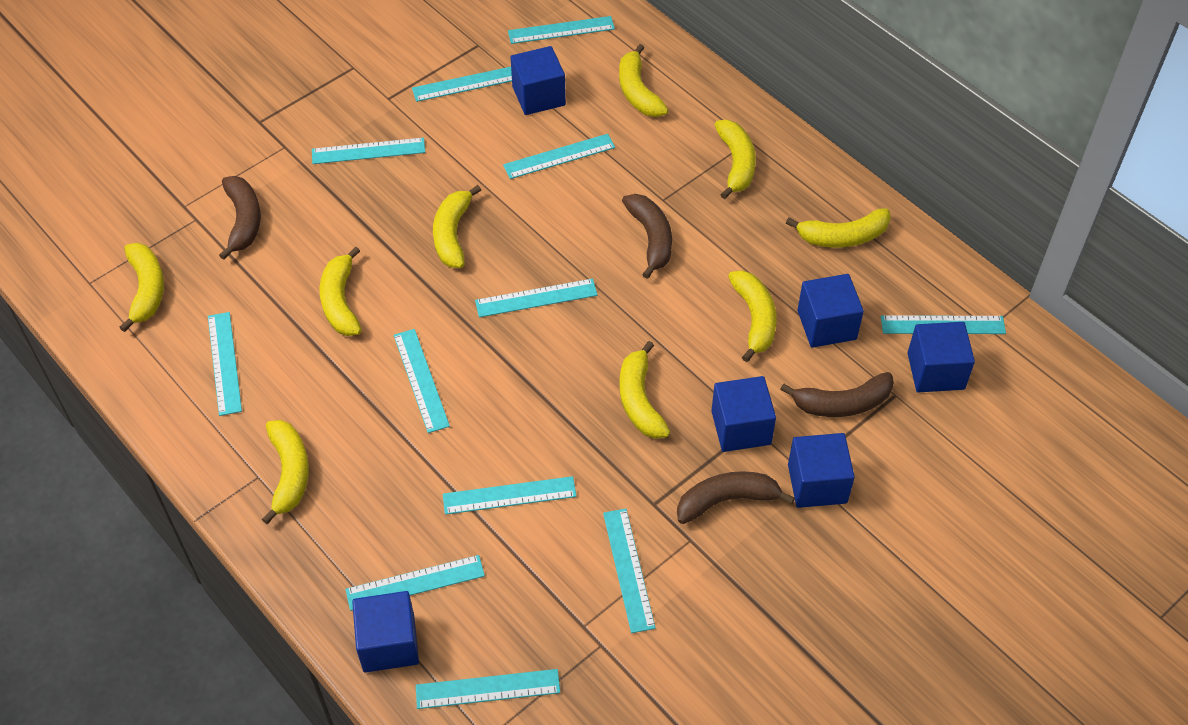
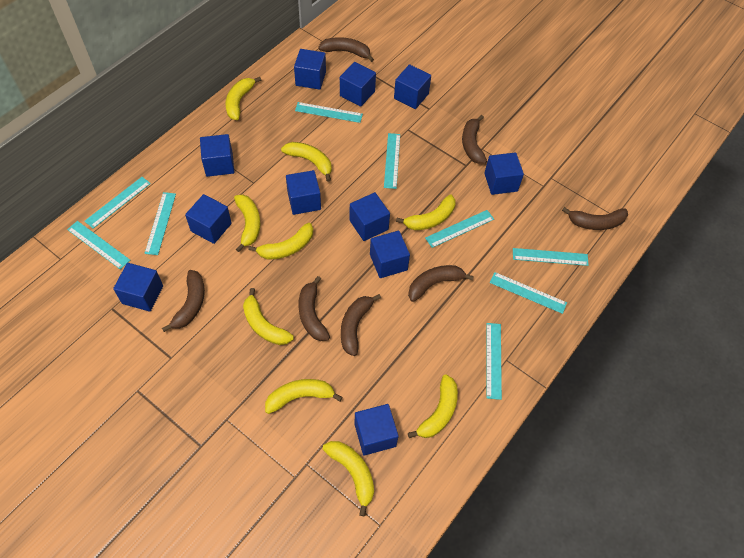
blue cube: [352,591,419,673] [511,46,566,115] [711,376,776,452] [788,433,855,508] [797,274,864,348] [908,322,975,392] = 6 -> [113,263,163,312] [185,194,232,244] [200,134,234,177] [286,170,321,215] [294,49,326,90] [340,62,376,107] [350,192,390,241] [354,404,399,456] [370,231,410,278] [394,64,431,109] [484,152,524,195] = 11
brown banana: [219,176,261,260] [622,194,672,279] [677,471,795,524] [780,372,894,417] = 4 -> [162,270,205,332] [299,276,330,341] [318,37,374,62] [341,294,381,356] [408,265,474,302] [462,115,487,164] [562,207,628,230] = 7
turquoise ruler: [208,312,242,416] [312,138,425,164] [346,555,485,611] [394,329,450,433] [412,67,512,102] [416,669,560,709] [443,476,577,515] [475,279,598,317] [503,134,615,179] [508,16,615,44] [603,509,656,633] [881,315,1006,334] = 12 -> [67,221,130,269] [84,177,151,229] [145,192,176,255] [295,102,363,123] [384,133,400,189] [425,210,494,248] [486,323,502,400] [490,272,567,314] [513,248,589,266] = 9

